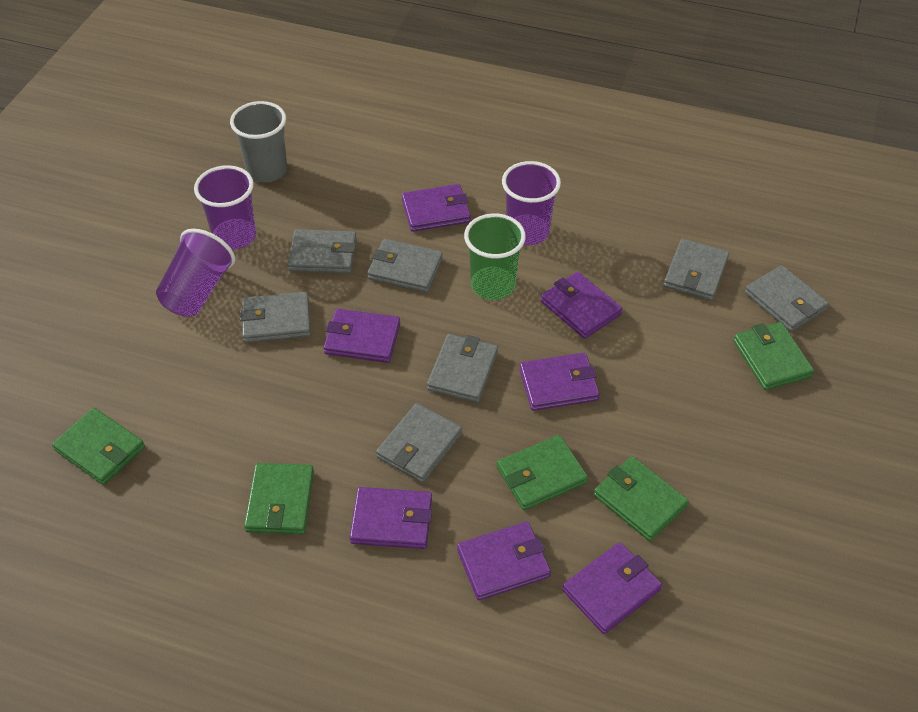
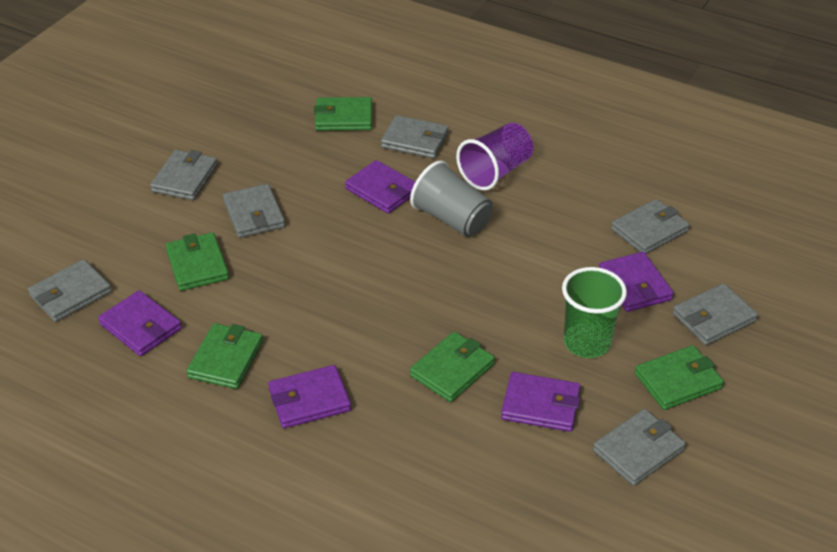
purple cup: [156,229,235,317] [194,165,256,250] [502,161,561,245] = 3 -> [456,123,533,191] = 1
purple wallet: [323,309,400,363] [350,487,432,549] [402,184,471,232] [457,522,551,600] [520,353,600,411] [541,272,622,339] [562,542,662,634] = 7 -> [98,290,182,356] [268,365,351,428] [345,160,415,214] [501,372,581,432] [599,252,674,312] = 5

